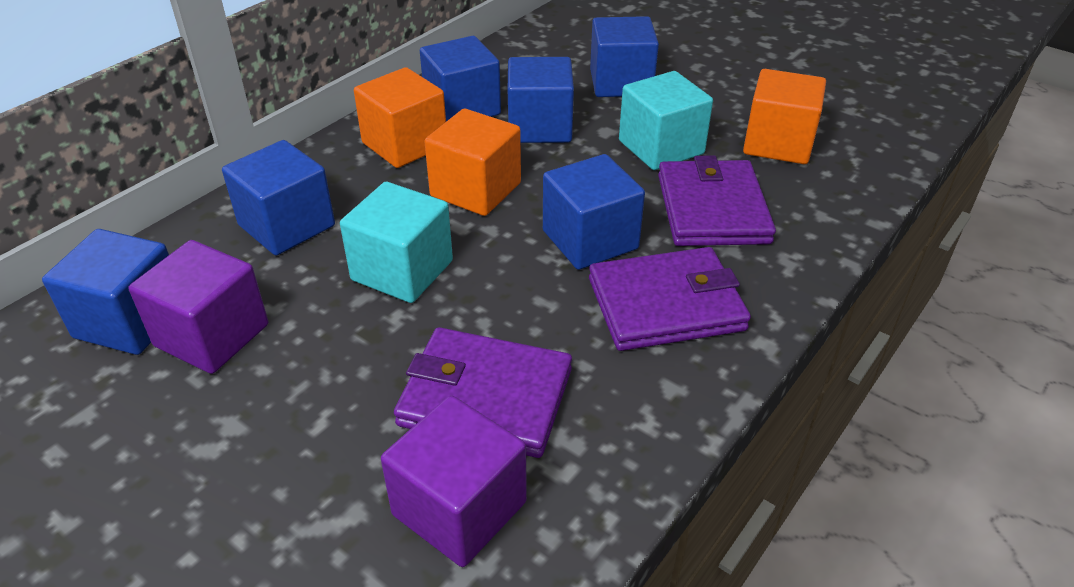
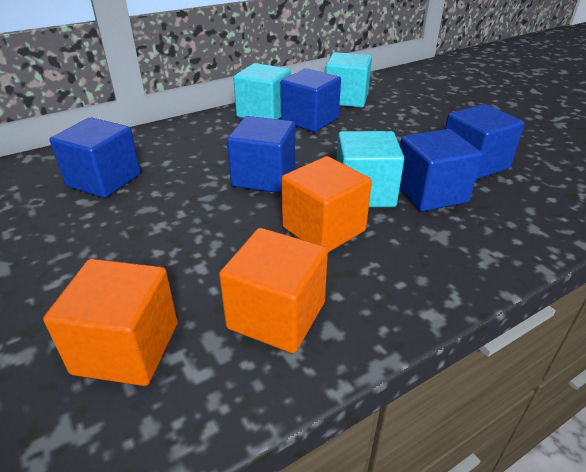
blue cube: [42,229,169,355] [222,140,335,256] [420,36,501,122] [508,57,574,143] [543,154,645,270] [590,16,659,97] = 6 -> [49,117,141,198] [227,116,295,193] [280,68,341,132] [400,129,482,212] [445,104,525,180] = 5
purple cube: [128,240,268,374] [381,395,527,567] = 2 -> none = 0
purple wallet: [394,327,572,458] [589,247,751,351] [658,155,776,246] = 3 -> none = 0
turquoise cube: [340,182,453,303] [619,71,713,170] = 2 -> [233,63,291,119] [325,52,372,108] [336,131,404,207] = 3

